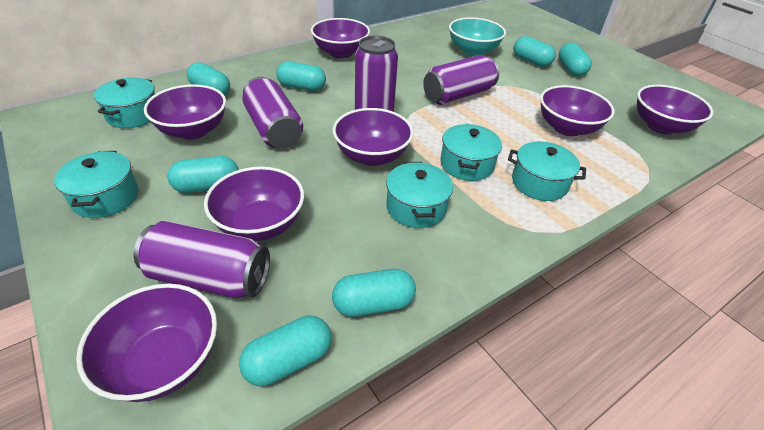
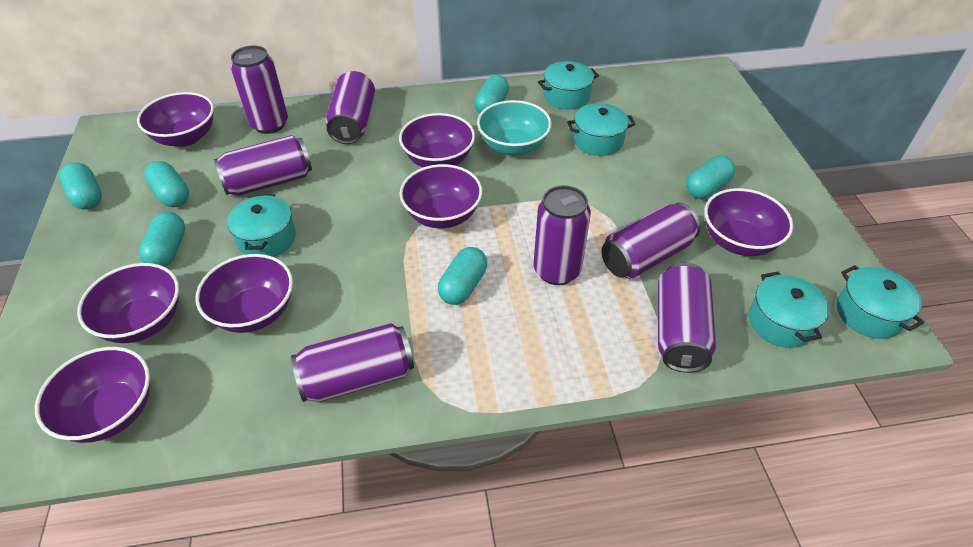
purple can: [133,221,270,299] [242,77,303,149] [355,36,398,112] [423,55,499,105] = 4 -> [214,135,312,195] [231,45,288,134] [291,323,414,402] [325,71,375,144] [533,185,591,285] [601,203,700,279] [658,263,716,373] = 7
turquoise capsule: [167,156,239,193] [187,62,230,96] [239,316,331,386] [276,61,326,91] [332,269,416,317] [513,36,556,67] [559,43,592,76] = 7 -> [60,162,102,210] [139,212,185,267] [144,161,189,207] [438,247,487,305] [474,75,509,114] [686,156,735,199] = 6

